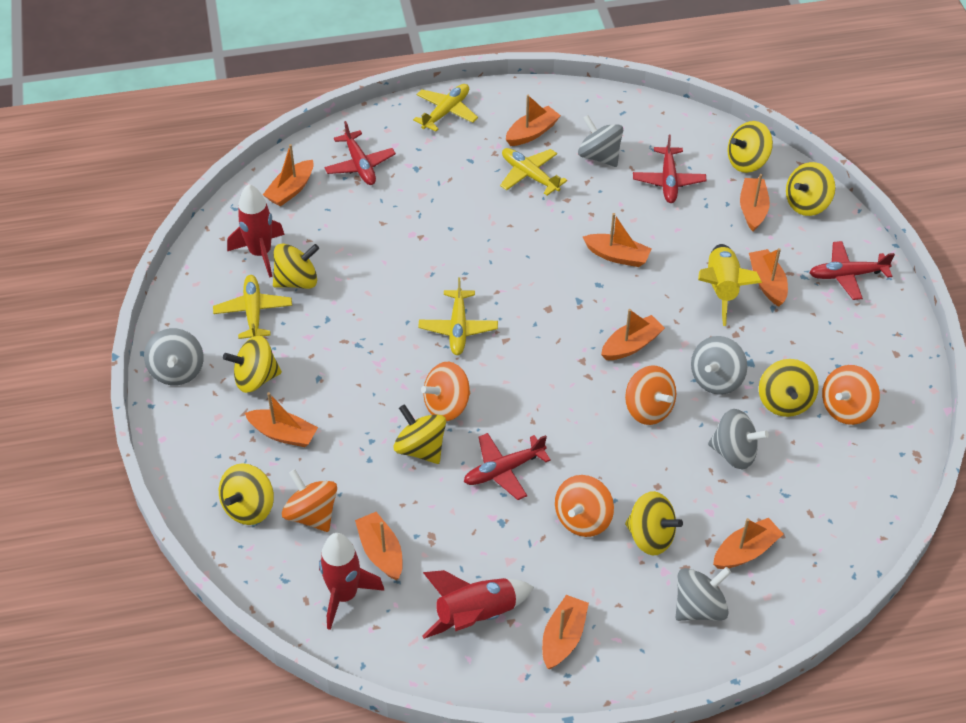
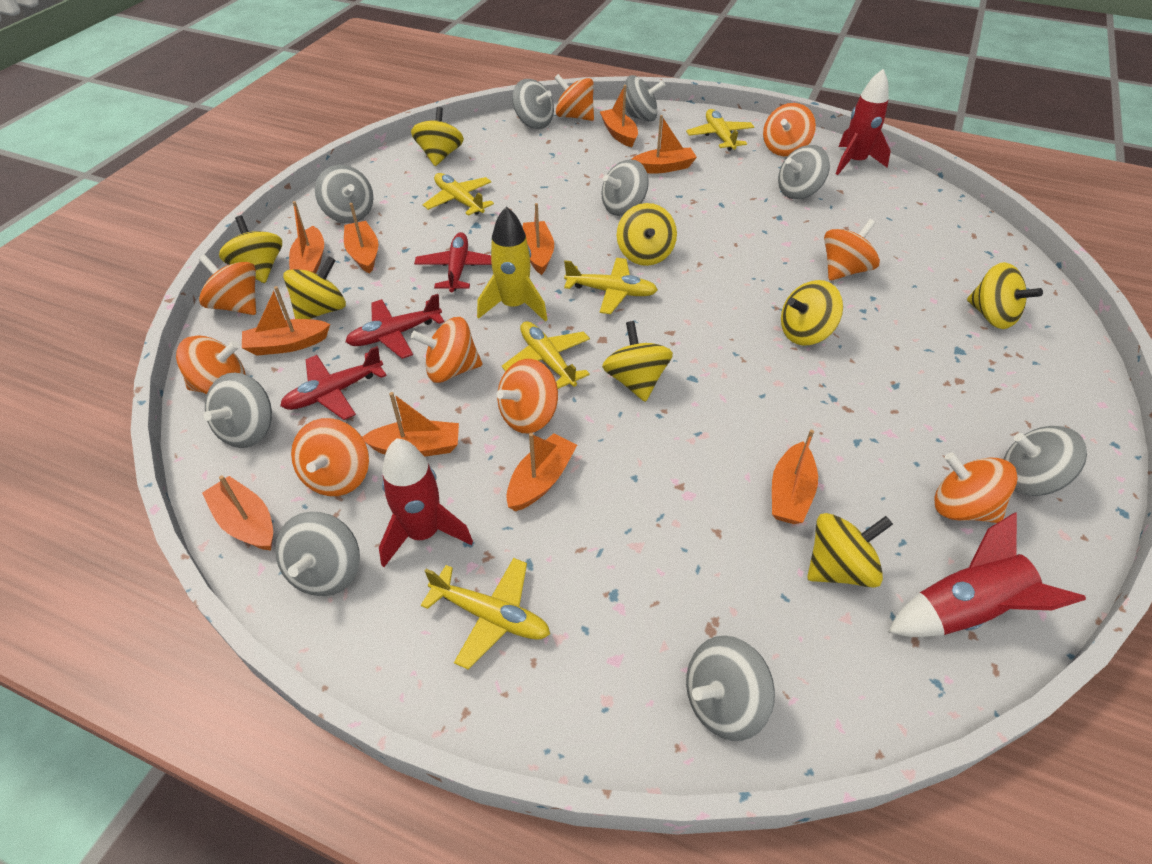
grey spinning top: [144,328,204,385] [578,115,623,167] [676,567,731,621] [691,336,747,395] [708,409,769,469] = 5 -> [204,373,272,448] [275,512,360,596] [315,165,374,223] [512,79,554,129] [602,159,649,216] [625,75,666,122] [686,635,775,741] [778,145,830,199] [1003,426,1087,496] = 9
orange spinning top: [282,469,337,532] [421,362,471,421] [555,475,614,537] [625,365,676,425] [822,365,880,425] = 5 -> [176,335,246,394] [199,254,256,315] [291,418,369,496] [411,317,482,383] [497,359,558,433] [554,74,594,121] [763,103,816,156] [824,219,880,281] [934,452,1018,523] = 9
red plane: [324,121,396,185] [464,433,551,500] [633,135,707,203] [809,241,895,300] = 4 -> [280,346,387,420] [345,294,444,359] [414,232,492,292] = 3
yellow plane: [213,275,292,339] [413,84,478,132] [418,277,498,355] [500,148,567,196] = 4 -> [421,558,550,670] [423,173,494,216] [502,321,590,389] [564,258,658,314] [686,109,754,151] = 5

